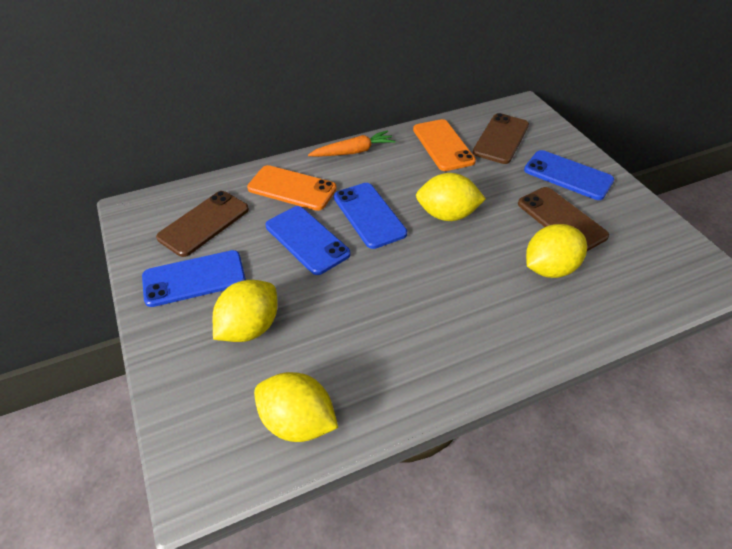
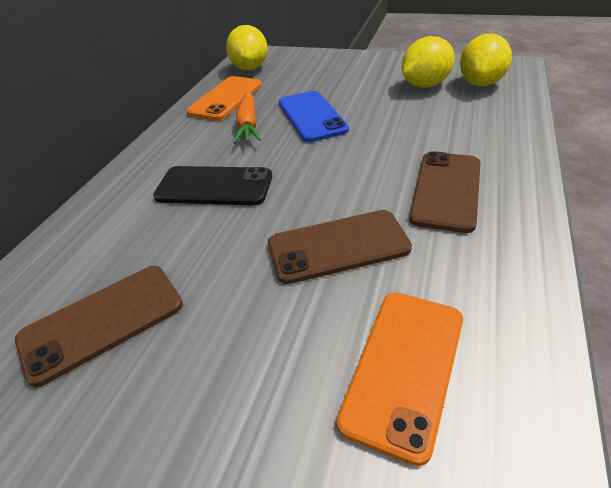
black phone: none = 0 -> [153,166,272,205] = 1
blue phone: [142,250,246,307] [266,206,350,275] [334,183,407,249] [524,150,614,200] = 4 -> [279,91,349,142] = 1
yellow lemon: [213,280,278,342] [254,372,338,442] [416,173,486,221] [526,224,587,278] = 4 -> [226,25,268,70] [402,36,455,88] [460,33,512,86] = 3

